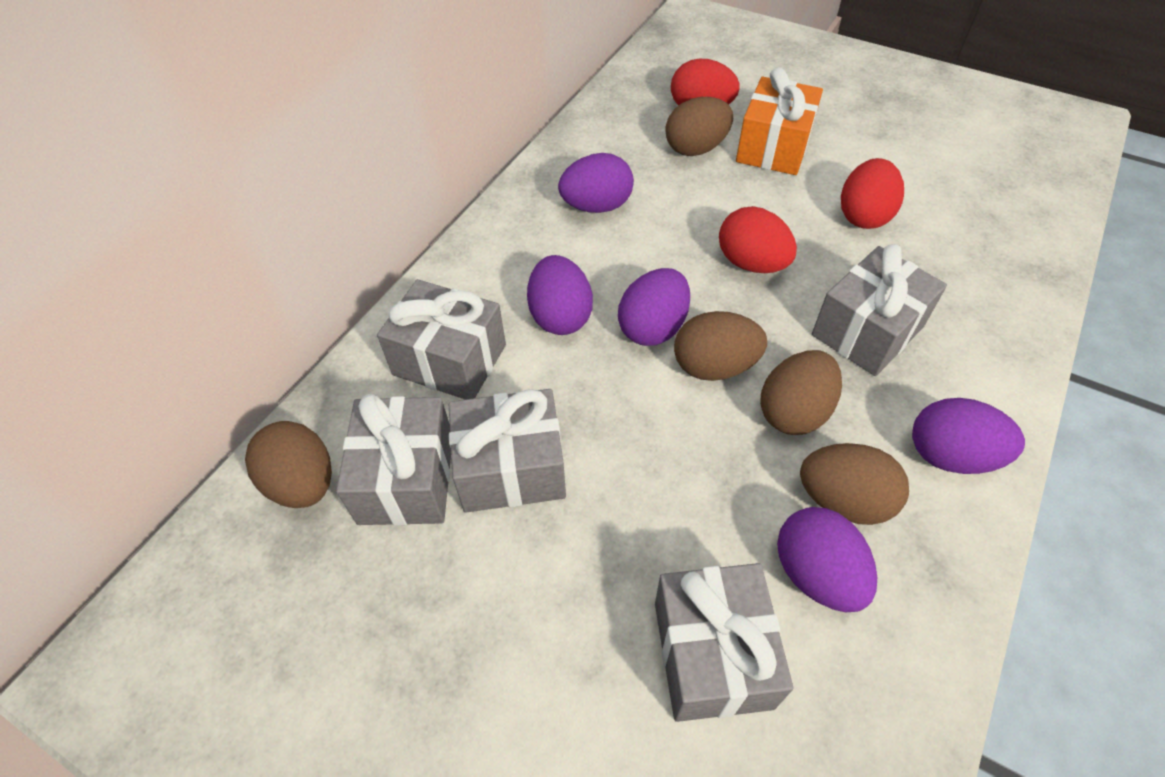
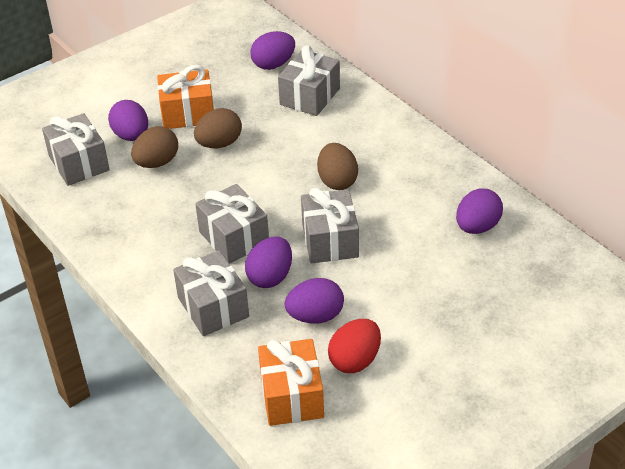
brown egg: [245,421,332,508] [665,97,733,156] [674,311,767,381] [760,350,842,435] [800,443,909,525] = 5 -> [131,126,178,168] [194,108,242,148] [317,143,358,190] = 3
orange gift: [736,67,823,175] = 1 -> [157,65,214,129] [258,339,324,426] = 2
red egg: [671,59,740,106] [719,206,797,273] [841,158,904,229] = 3 -> [328,319,381,373] = 1

